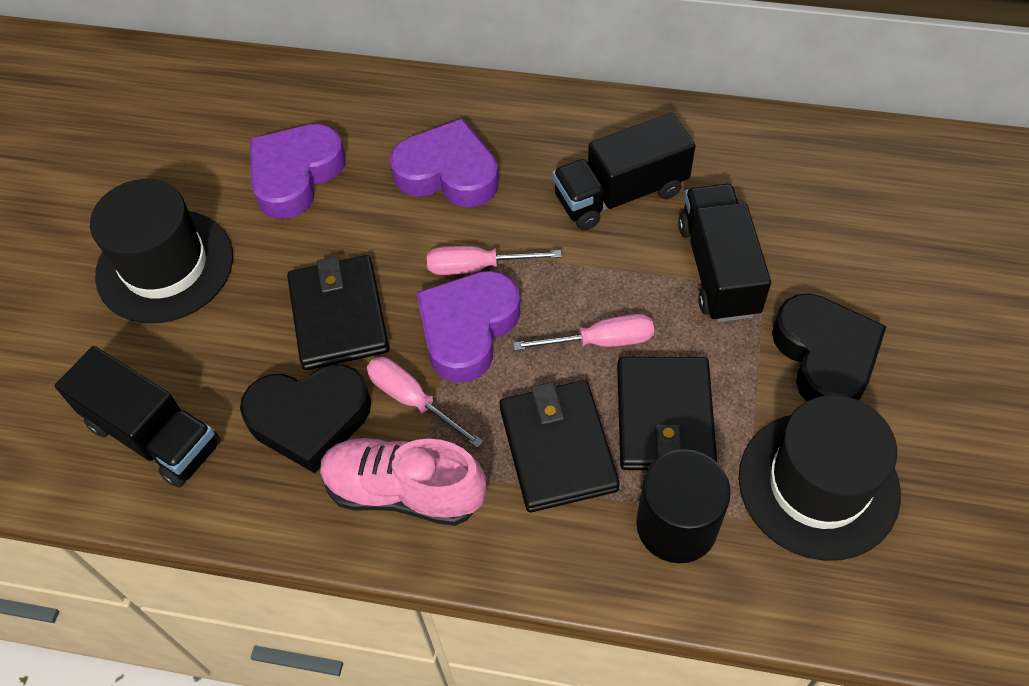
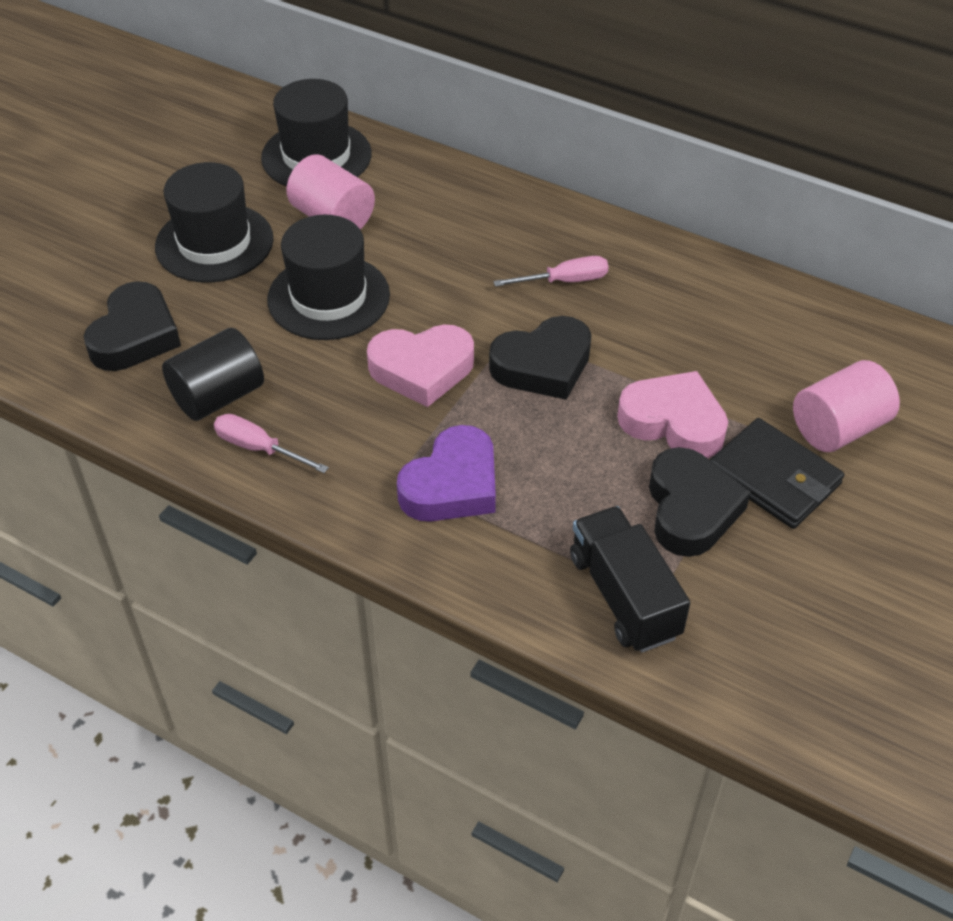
black hat: [90,179,233,323] [739,395,901,561] = 2 -> [155,162,274,283] [261,79,372,186] [267,215,390,340] = 3
black heart: [240,364,371,473] [772,294,887,401] = 2 -> [84,281,181,371] [489,316,591,400] [649,447,751,557] = 3
black truck: [55,346,221,488] [552,113,695,230] [678,184,771,322] = 3 -> [570,506,690,652] = 1
black wallet: [287,255,389,370] [499,380,620,512] [617,357,717,470] = 3 -> [710,418,844,529] = 1
pink cylinder: none = 0 -> [286,154,375,229] [793,360,900,452] = 2
pink heart: none = 0 -> [367,324,474,407] [617,371,728,458] = 2
pink screwdriver: [367,357,483,448] [427,246,562,275] [513,314,654,350] = 3 -> [214,414,329,473] [493,256,608,287] = 2
pink shoe: [320,438,486,526] = 1 -> none = 0
purple heart: [250,124,346,219] [390,118,499,207] [416,271,521,383] = 3 -> [397,425,496,522] = 1

